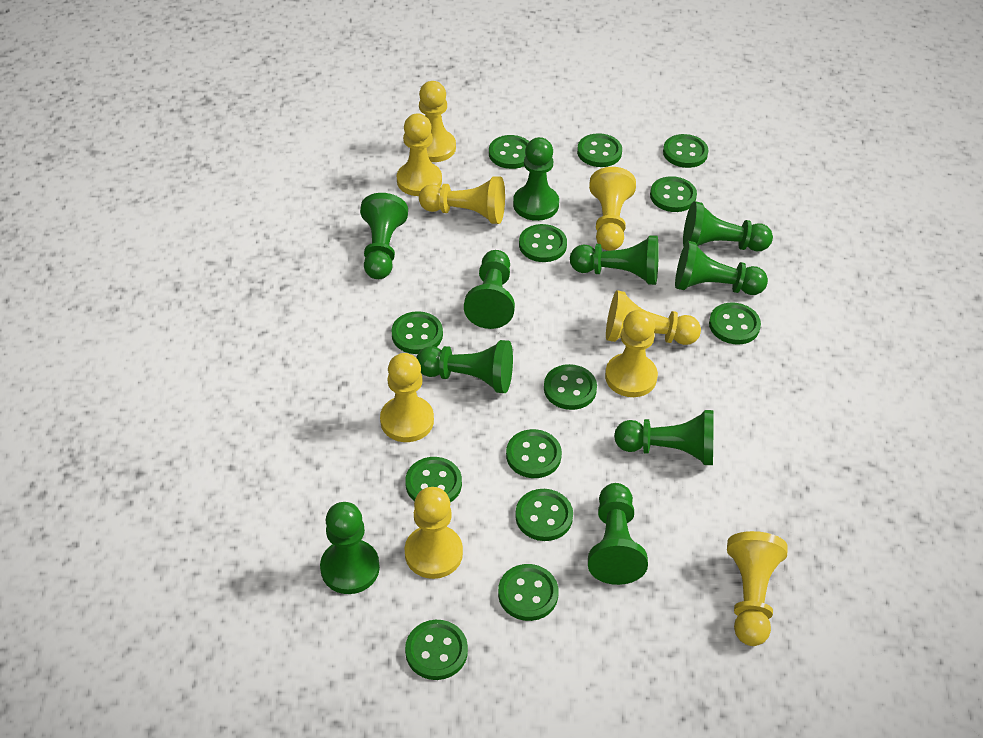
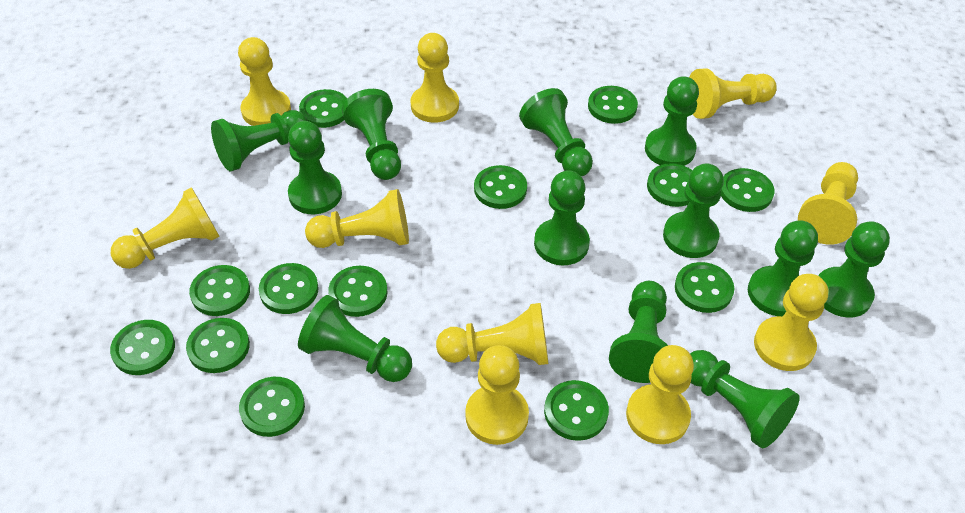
green pawn: [320,502,380,594] [360,193,408,279] [416,340,513,393] [464,250,515,329] [513,137,559,221] [570,235,659,285] [588,483,648,585] [614,410,714,465] [675,241,768,295] [683,201,773,251] = 10 -> [211,110,308,171] [288,121,342,214] [298,295,412,382] [342,89,401,180] [519,88,593,177] [534,170,590,265] [609,281,668,383] [645,76,699,166] [663,164,724,258] [690,350,800,448] [748,220,818,316] [818,221,890,318] = 12
yellow pawn: [380,353,434,442] [397,114,442,196] [405,487,463,579] [419,81,456,162] [419,176,505,224] [589,167,636,251] [605,309,658,397] [606,290,701,345] [727,531,788,646] = 9 -> [111,187,220,269] [238,37,291,126] [305,189,409,248] [410,33,459,123] [436,303,548,365] [465,345,529,445] [626,345,694,444] [689,68,777,119] [754,274,828,371] [798,162,858,245] = 10

